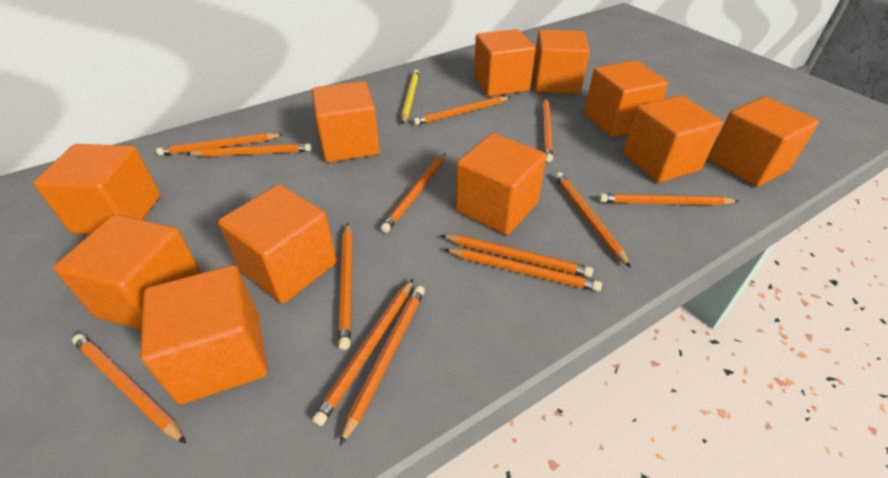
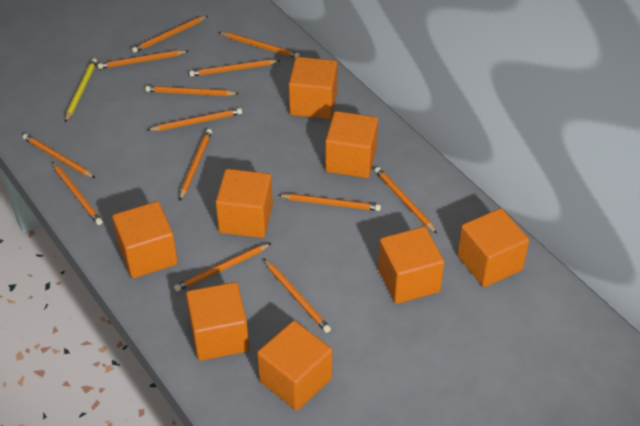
orange cube: [33,144,161,234] [54,214,202,330] [140,265,267,404] [218,184,337,303] [311,81,380,162] [456,133,547,235] [474,29,536,96] [533,30,590,94] [584,61,668,137] [623,95,723,183] [709,97,819,187] = 11 -> [112,201,178,278] [186,282,249,361] [215,169,273,238] [257,321,332,410] [289,57,338,119] [325,111,378,178] [378,227,444,304] [457,208,529,287] = 8

